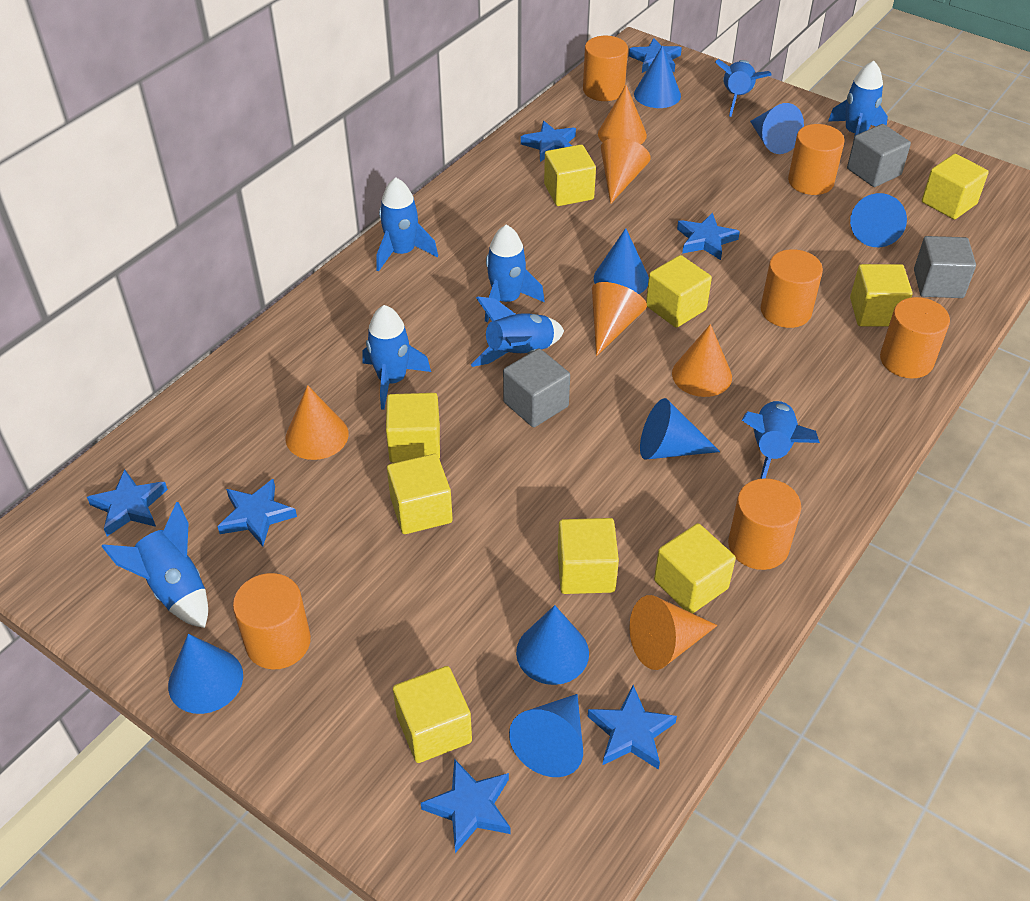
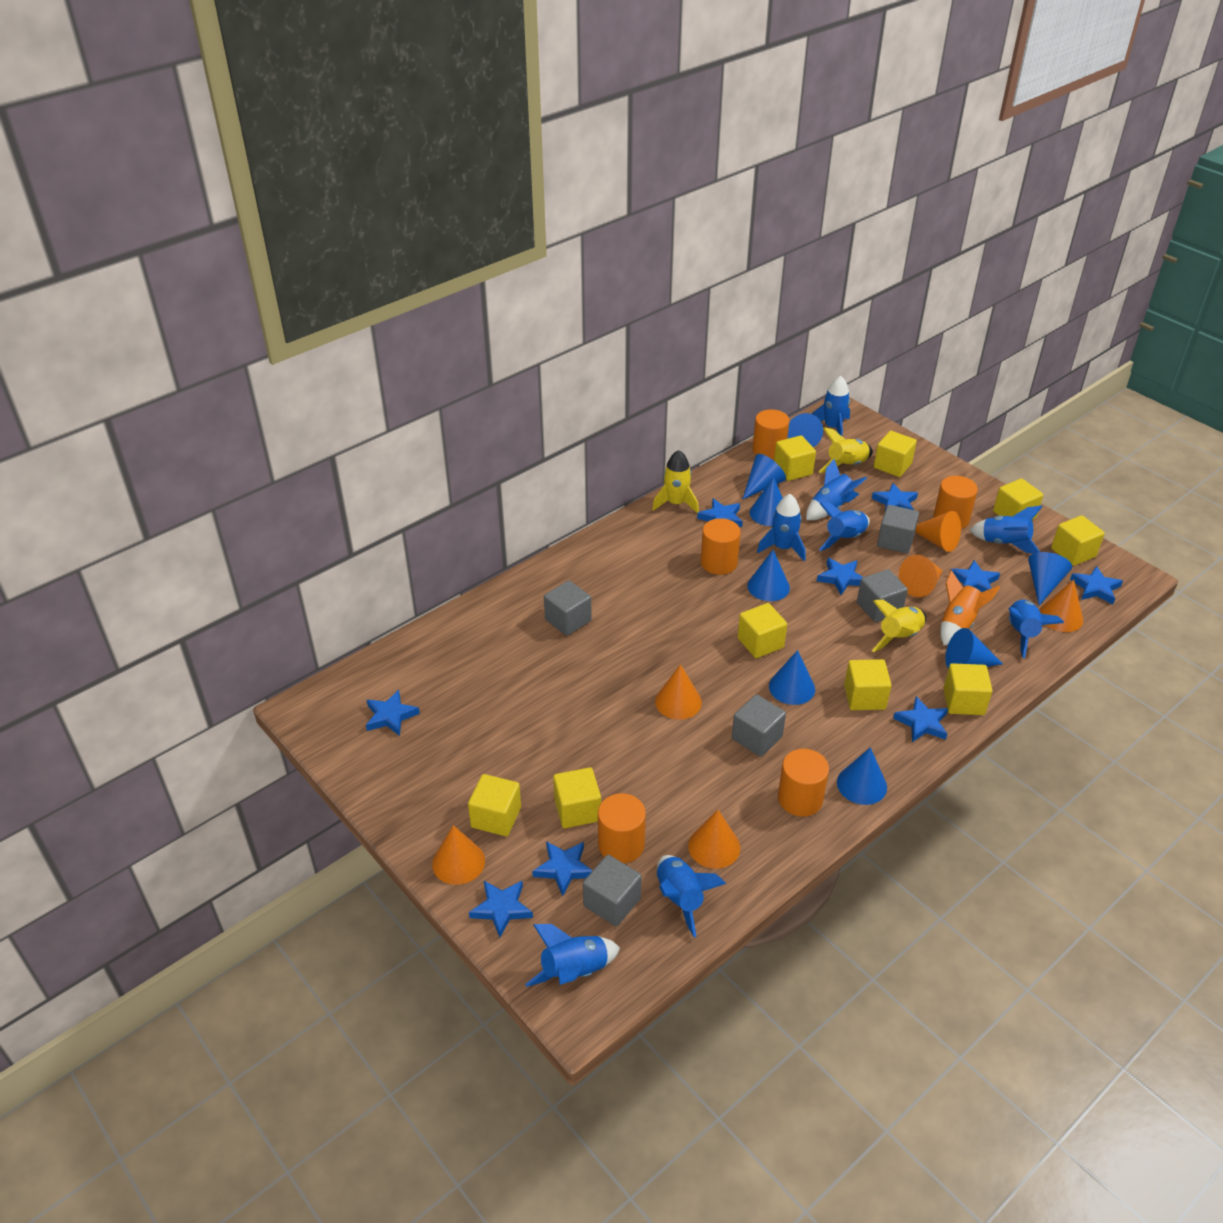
blue star: [87,469,168,536] [217,479,297,547] [421,759,511,853] [521,121,576,162] [588,685,677,770] [629,38,682,73] [677,213,740,260] = 7 -> [366,690,420,736] [469,881,533,937] [532,841,593,896] [697,498,743,527] [817,558,863,595] [872,483,918,511] [893,696,948,742] [950,560,1000,592] [1070,566,1123,604] = 9
grey cube: [503,348,570,427] [847,124,911,187] [914,236,976,298] = 3 -> [544,580,592,636] [583,855,642,926] [732,694,786,757] [857,569,908,622] [877,505,919,554] = 5
orange cylinder: [233,573,311,669] [583,36,628,101] [728,478,801,570] [761,249,823,328] [788,124,845,195] [880,297,950,378] = 6 -> [598,793,646,863] [701,518,741,575] [752,409,790,460] [778,749,829,817] [933,476,978,529] = 5
orange rocket: none = 0 -> [940,570,1000,645] = 1
yellow rocket: none = 0 -> [652,450,699,513] [819,427,873,473] [872,600,926,652] = 3

